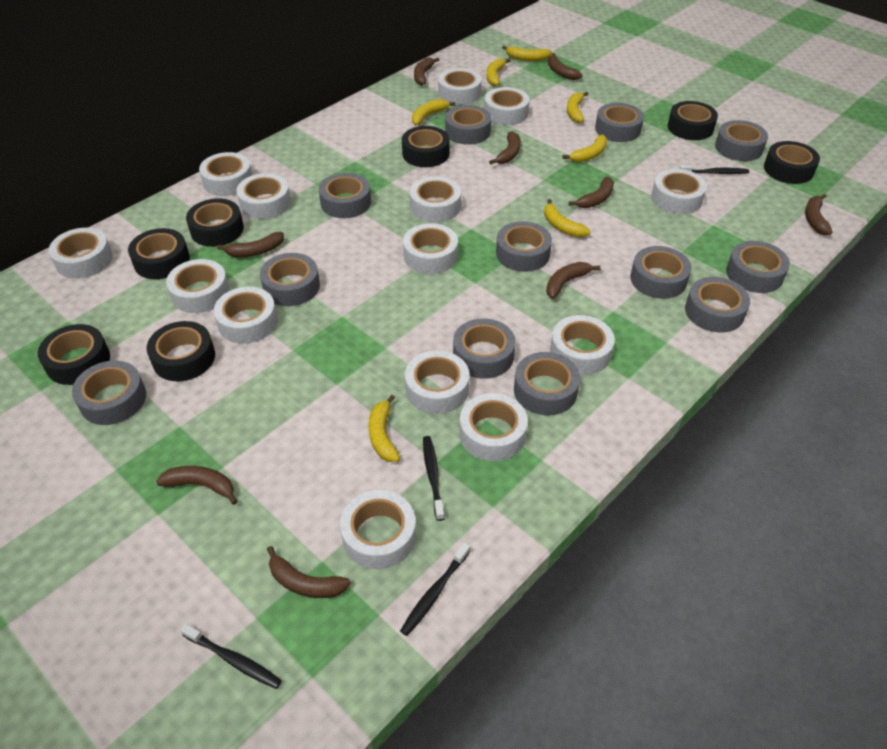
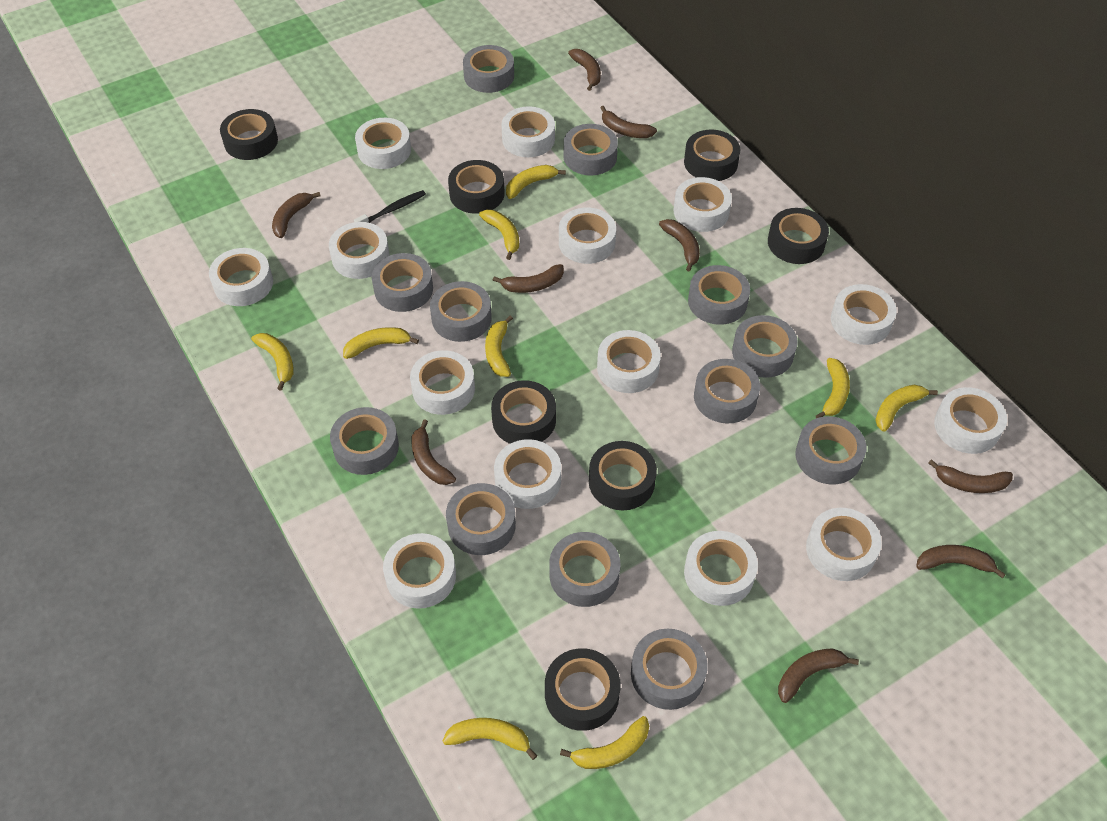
black toothbrush: [180,624,282,689] [400,542,470,636] [423,436,445,521] [679,165,749,174] = 4 -> [354,190,426,223] = 1
yellow banana: [368,395,400,462] [412,99,456,125] [486,58,511,86] [502,46,552,61] [544,199,590,237] [563,135,607,162] [567,92,588,123] = 7 -> [251,333,294,391] [343,327,419,359] [443,718,538,760] [479,210,519,260] [485,316,513,377] [506,165,566,199] [560,716,649,769] [816,358,850,418] [876,385,938,432] = 9

